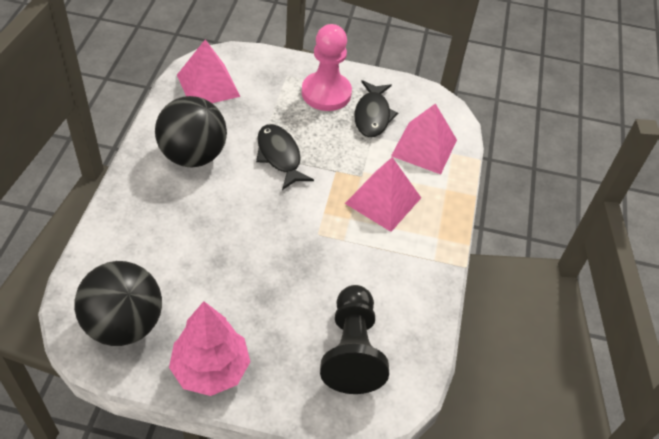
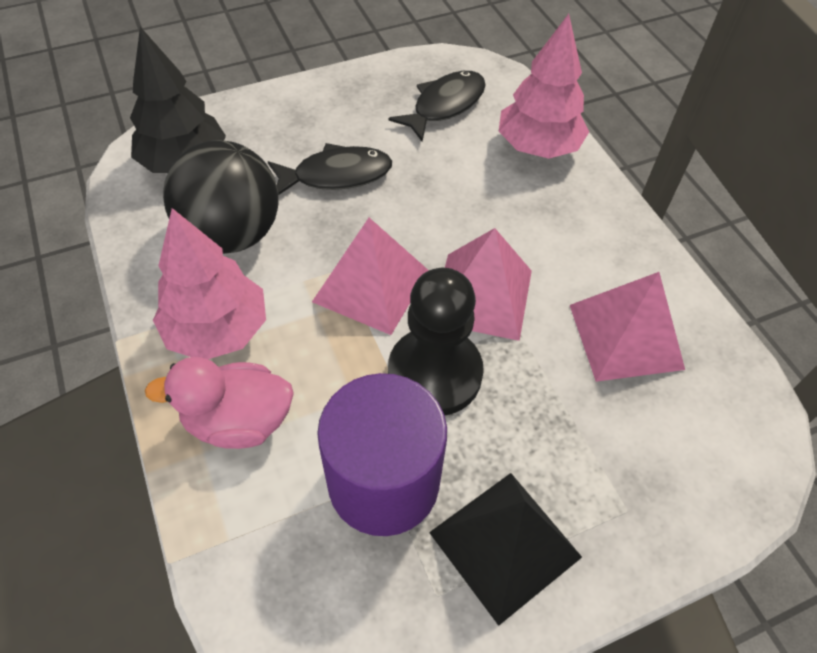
black ball: [74,261,162,346] [155,96,227,167] = 2 -> [163,140,279,254] = 1
black pyramid: none = 0 -> [429,473,582,626] = 1
black tree: none = 0 -> [130,27,226,173] = 1
pink duck: none = 0 -> [145,357,294,449] = 1
pink pawn: [302,24,352,111] = 1 -> none = 0
pink tree: [169,301,250,396] = 1 -> [153,208,266,359] [499,14,589,159] = 2
purple cylinder: none = 0 -> [317,373,447,536] = 1

